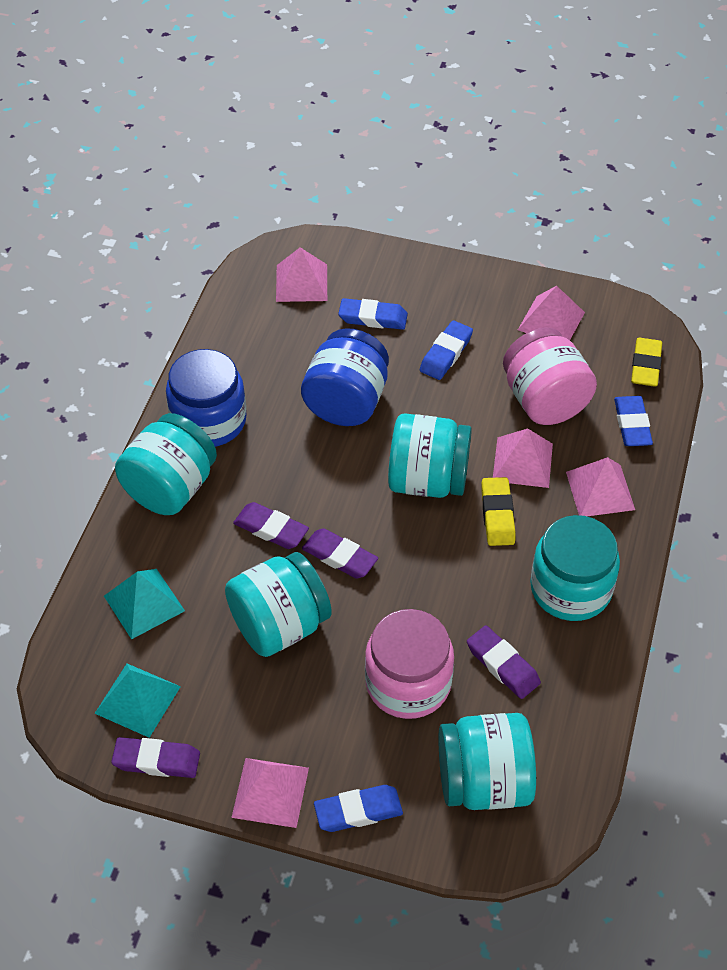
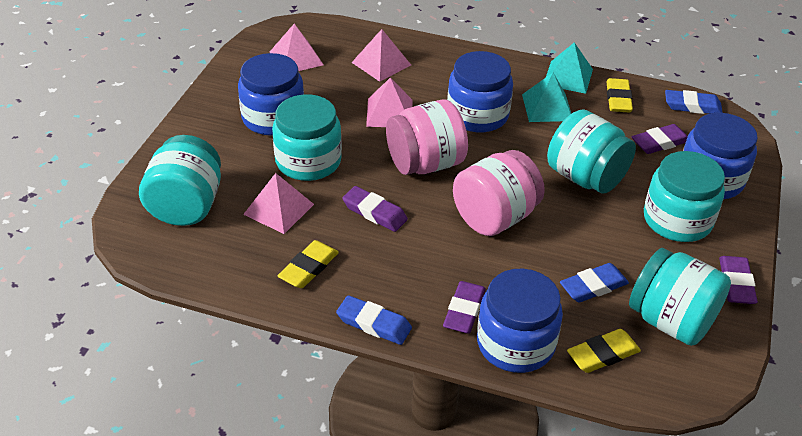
blue eraser: [314,785,403,832] [338,298,408,330] [420,320,473,380] [614,396,653,446] = 4 -> [336,295,412,345] [560,263,629,303] [665,90,723,114] = 3
blue jar: [166,349,247,447] [301,328,389,426] = 2 -> [238,53,304,136] [447,51,513,132] [477,269,563,373] [683,113,758,199] = 4
pink pyramid: [231,758,309,828] [276,247,327,302] [493,428,553,488] [518,286,585,340] [566,457,635,516] = 5 -> [243,173,314,234] [270,24,323,71] [351,29,411,82] [366,77,412,127] = 4
yellow eraser: [481,477,515,546] [631,338,662,387] = 2 -> [278,240,339,288] [567,329,641,373] [606,78,633,112] = 3

